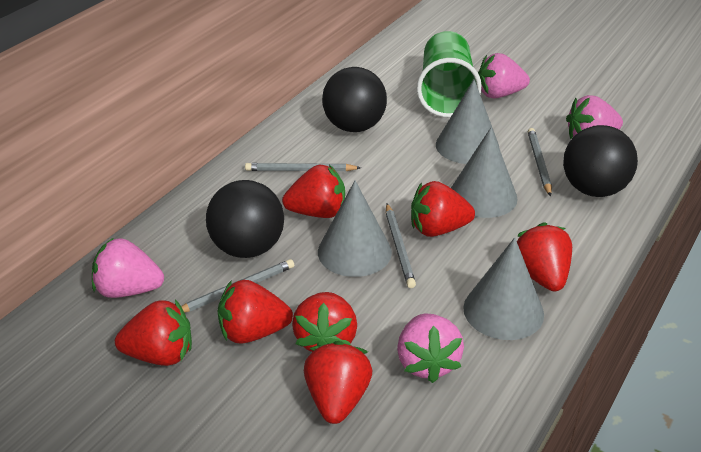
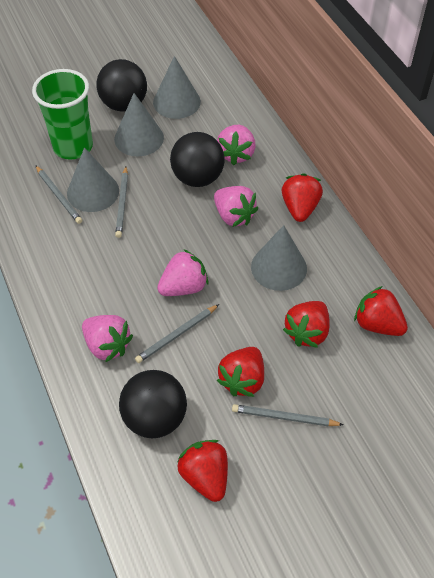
red strawberry: [115,300,192,366] [217,280,293,344] [282,165,345,218] [292,292,357,352] [304,341,372,424] [411,181,475,237] [517,222,572,291] = 7 -> [177,440,228,502] [217,347,264,397] [282,173,323,222] [283,301,330,348] [354,286,408,336] = 5

